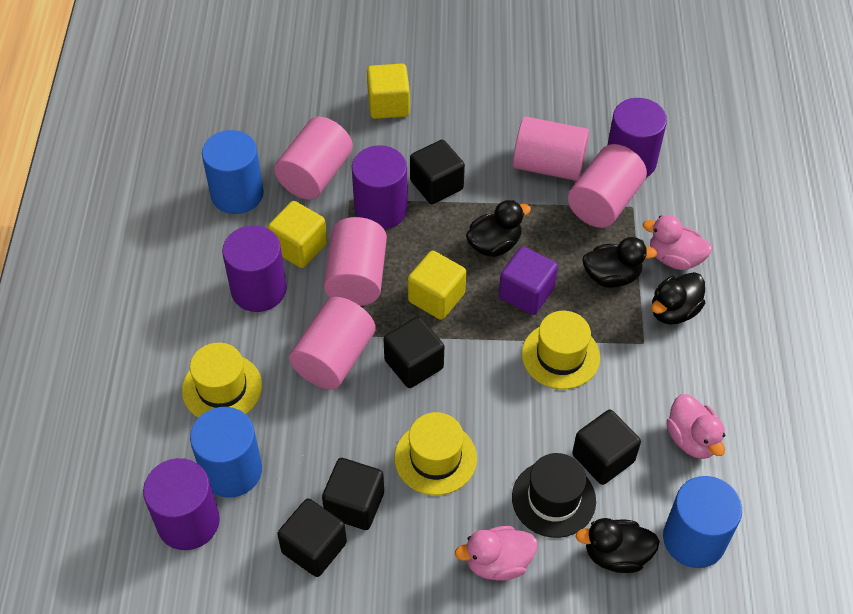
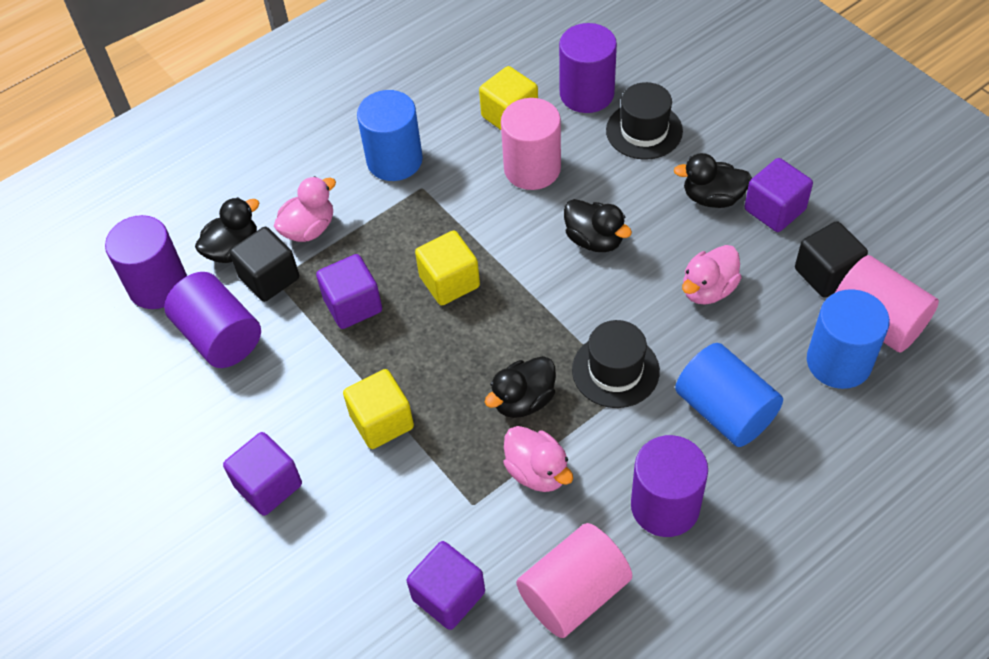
black cube: [277,498,347,577] [322,458,384,530] [384,317,444,388] [410,140,465,204] [572,410,641,485] = 5 -> [229,227,299,302] [795,221,868,298] = 2
black hat: [512,453,596,538] = 1 -> [572,320,660,408] [606,82,683,160] = 2
pink cylinder: [274,117,353,200] [289,297,376,390] [324,217,387,306] [513,117,589,181] [568,144,647,228] = 5 -> [501,98,561,190] [516,523,632,638] [835,255,939,353] = 3
purple cube: [499,247,558,315] = 1 -> [223,432,302,516] [316,254,382,329] [407,541,485,630] [745,158,813,232] = 4
yellow hat: [182,343,262,418] [395,412,477,495] [522,311,600,389] = 3 -> none = 0

